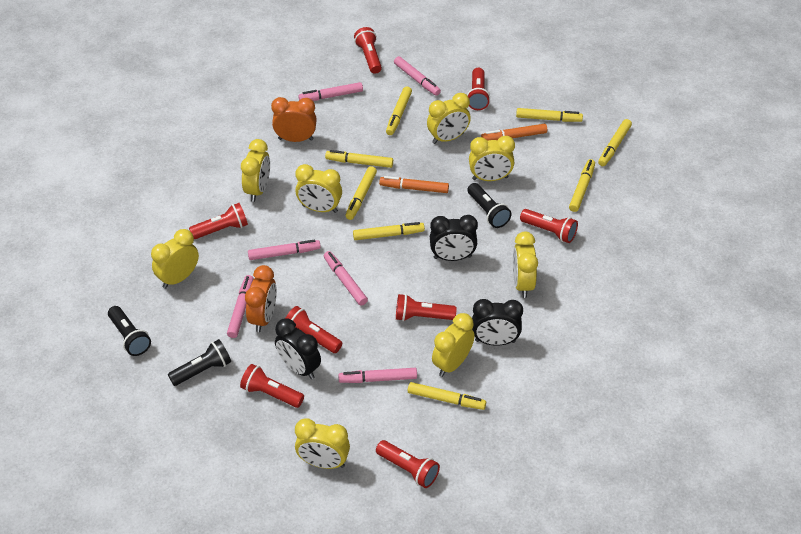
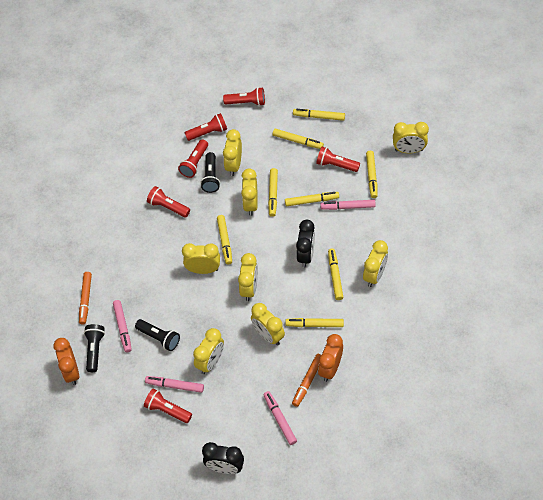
black clock: [275,318,321,379] [430,215,478,261] [472,299,523,346] = 3 -> [202,442,244,474] [296,220,315,267] = 2
pink marker: [227,275,254,338] [248,240,321,260] [298,82,363,101] [324,251,368,306] [338,368,417,383] [394,56,441,96] = 6 -> [113,300,132,352] [145,376,204,393] [263,391,297,445] [320,200,376,210] = 4
red flashlight: [189,203,248,239] [240,364,304,408] [286,306,342,353] [354,27,382,74] [376,440,440,488] [396,294,457,321] [467,68,490,110] [520,209,578,243] = 8 -> [144,389,192,423] [147,186,190,217] [178,139,208,178] [184,113,227,141] [223,87,265,106] [316,147,360,172] = 6

